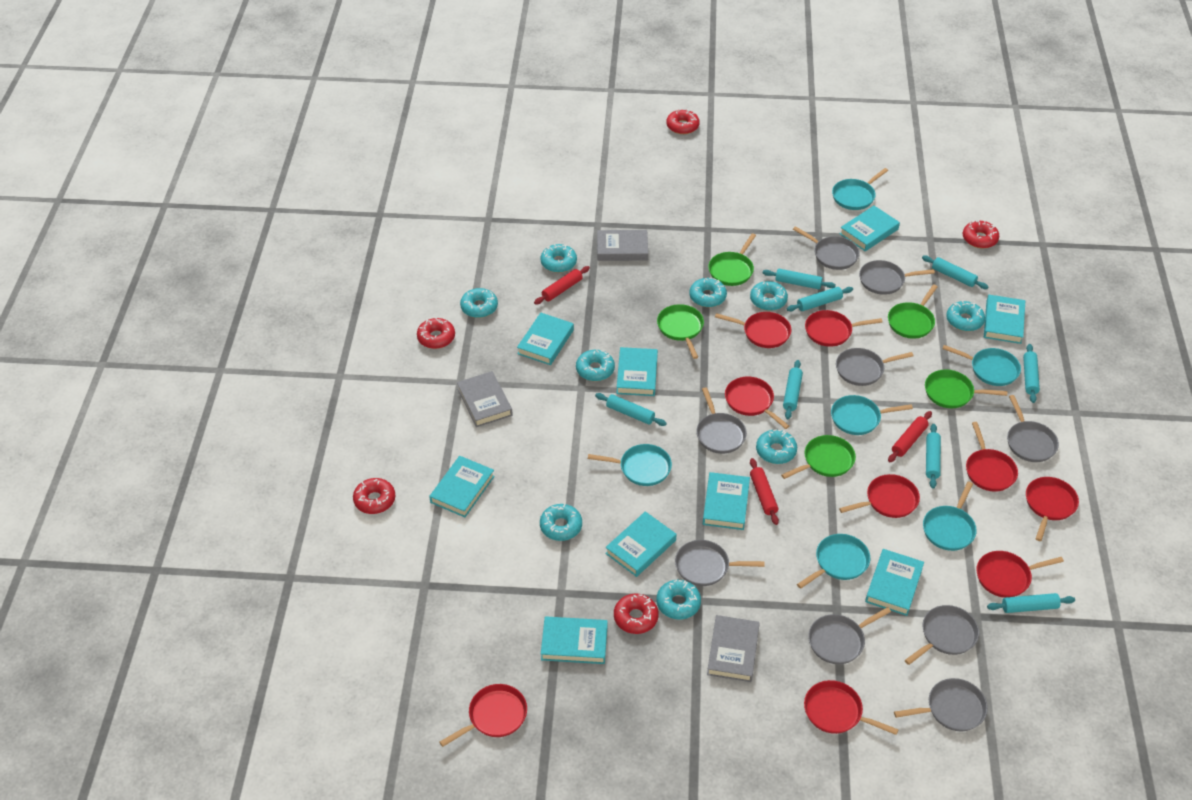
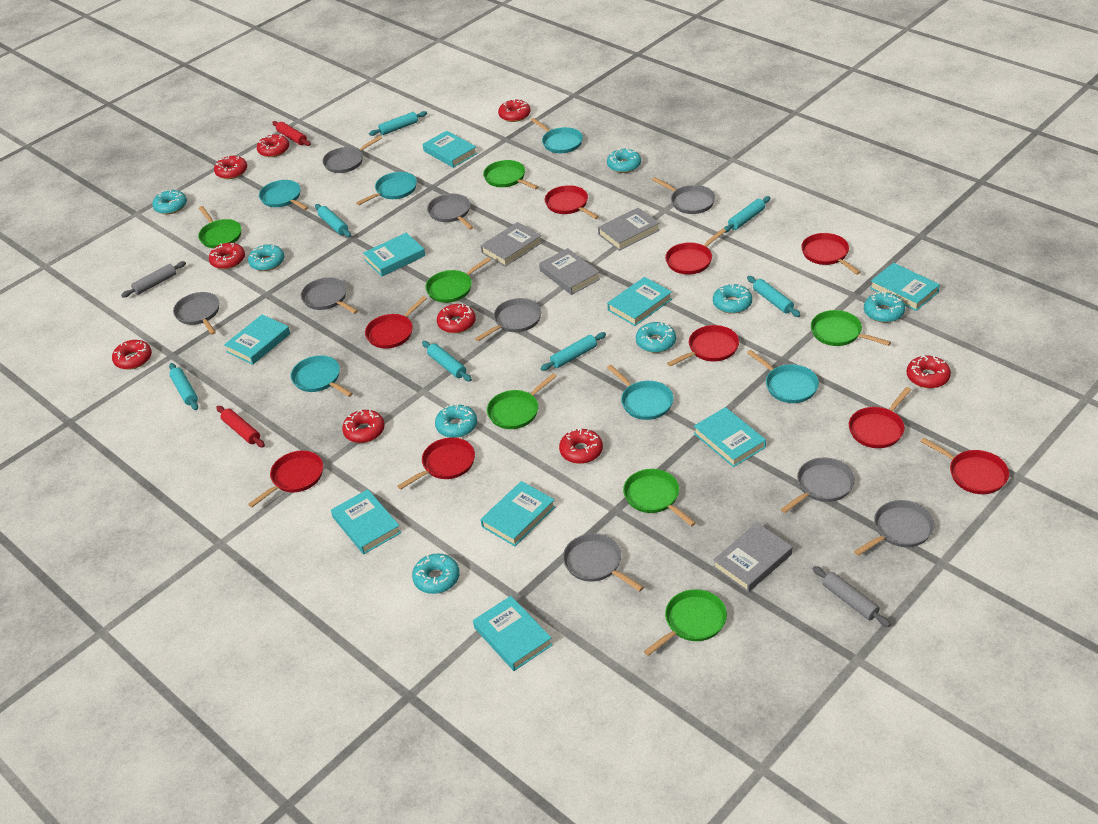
green pan: [657,304,704,359] [708,234,756,286] [781,435,856,479] [888,284,938,339] [925,369,1007,408] = 5 -> [198,206,242,248] [425,257,491,303] [483,160,538,190] [487,373,557,429] [623,469,696,526] [644,589,727,656] [811,310,891,346] = 7
grey book: [457,371,513,427] [597,230,648,261] [707,615,760,682] = 3 -> [481,222,542,267] [539,248,600,295] [598,208,660,251] [713,523,792,592] = 4
grey rolling pin: none = 0 -> [121,261,186,297] [813,566,891,627] = 2
red donut: [353,478,395,514] [417,318,455,349] [614,593,659,634] [666,109,700,134] [963,220,999,249] = 5 -> [112,340,152,370] [209,243,245,269] [214,155,247,179] [257,134,289,157] [342,409,385,443] [437,304,476,333] [498,99,530,122] [559,428,603,464] [907,355,951,388] = 9
red rolling pin: [534,266,590,305] [750,458,779,525] [888,411,932,462] = 3 -> [216,406,265,448] [272,121,311,146] = 2
turquoise donut: [460,288,498,318] [540,244,577,273] [540,504,582,541] [576,350,615,381] [656,580,701,620] [689,278,727,307] [750,281,788,311] [756,429,797,464] [946,300,985,331] = 9 -> [152,189,187,214] [248,244,284,271] [412,554,459,594] [435,403,477,438] [607,148,641,173] [636,322,676,353] [713,283,752,314] [864,291,905,323] = 8
turquoise rolling pin: [595,393,667,426] [763,269,836,289] [783,360,803,419] [787,287,853,311] [922,255,988,289] [926,424,941,489] [987,593,1075,613] [1023,344,1040,403] = 8 -> [169,363,198,410] [315,204,351,237] [369,111,427,136] [422,341,472,381] [540,332,606,371] [723,196,770,233] [747,276,800,317] = 7

